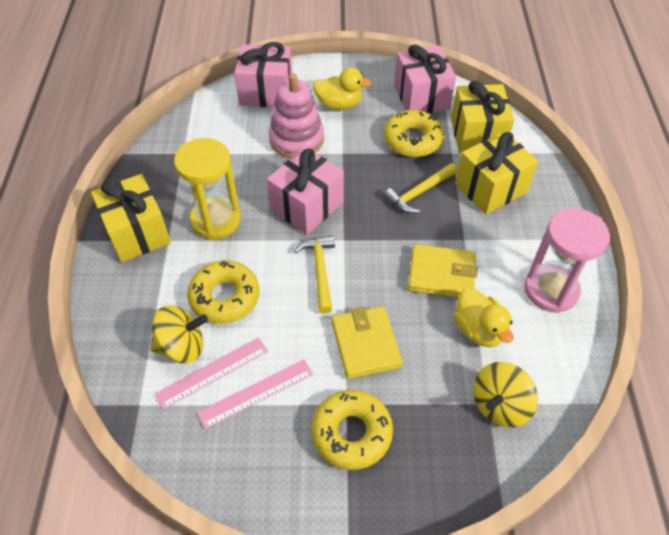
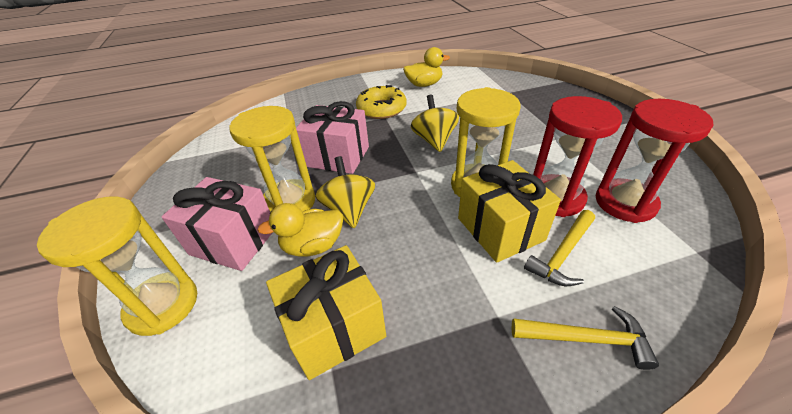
pink gift: [234,42,292,107] [267,147,344,235] [394,44,456,113] = 3 -> [161,177,272,271] [296,101,369,174] = 2
pink hourglass: [524,208,610,313] = 1 -> none = 0
pink ruler: [155,337,268,410] [197,359,313,429] = 2 -> none = 0
pink stacking toy: [269,73,324,158] = 1 -> none = 0
red hourglass: none = 0 -> [533,96,622,217] [596,99,713,223] = 2
yellow donut: [187,260,259,324] [311,390,393,470] [384,110,444,157] = 3 -> [356,85,407,119] = 1
yellow gift: [91,174,171,262] [451,81,514,154] [455,131,538,215] = 3 -> [266,245,386,380] [458,160,561,263] = 2
yellow hourglass: [174,138,241,240] = 1 -> [37,196,197,336] [229,106,315,212] [451,87,521,197] = 3
yellow wallet: [332,306,403,379] [408,244,478,298] = 2 -> none = 0

